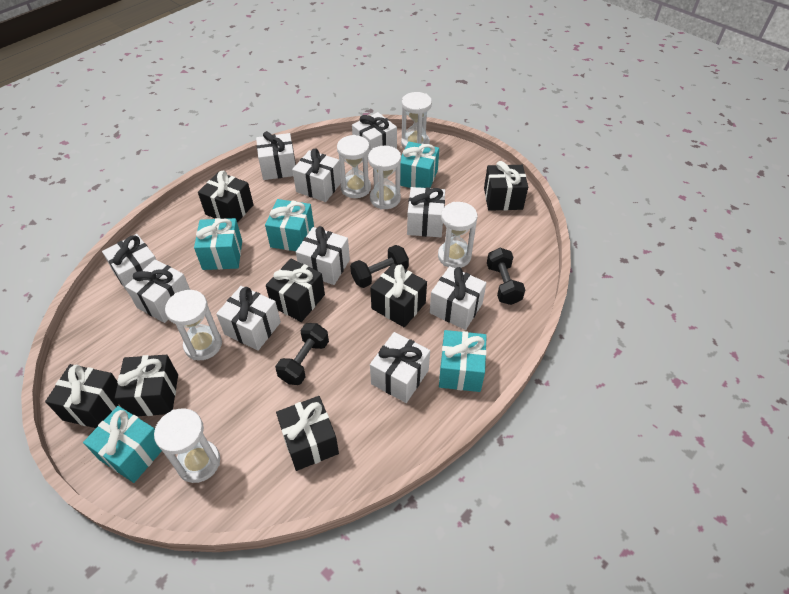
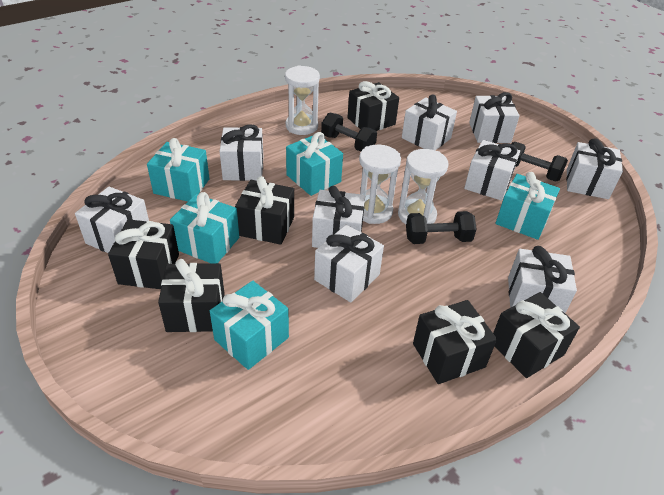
black gift: [45,364,119,428] [115,355,178,416] [198,170,254,223] [266,258,325,322] [276,396,339,471] [370,263,427,328] [484,161,528,211] = 7 -> [108,219,179,289] [158,259,225,332] [235,176,294,245] [347,81,399,131] [413,300,497,384] [493,292,580,378] = 6
white gift: [102,234,156,292] [125,259,190,323] [216,286,281,351] [256,131,296,180] [292,148,341,202] [296,226,350,285] [352,112,397,157] [370,332,430,403] [407,187,445,237] [430,266,486,330] = 10 -> [75,186,149,253] [220,125,263,181] [312,186,365,248] [314,225,384,302] [402,94,457,150] [464,140,520,201] [469,92,520,143] [508,246,577,313] [566,138,623,199] = 9
white hourglass: [154,408,220,483] [165,290,222,360] [337,135,371,198] [368,146,401,209] [401,92,432,149] [438,202,477,268] = 6 -> [285,65,320,135] [359,145,401,224] [398,149,449,224] = 3

